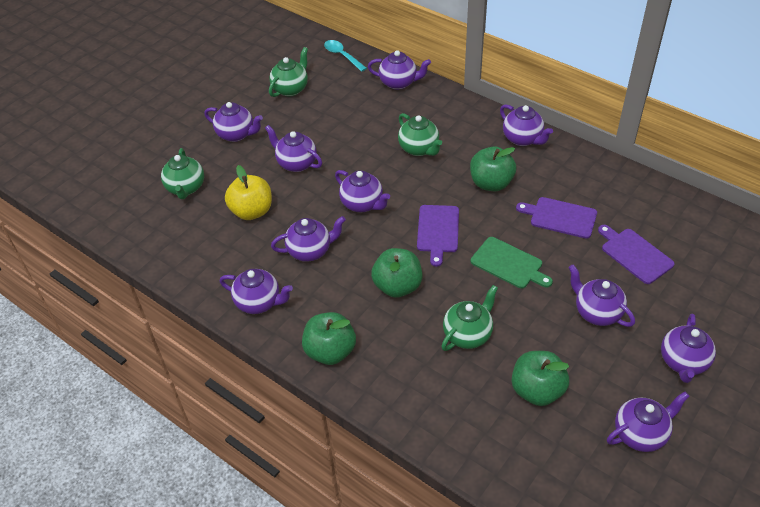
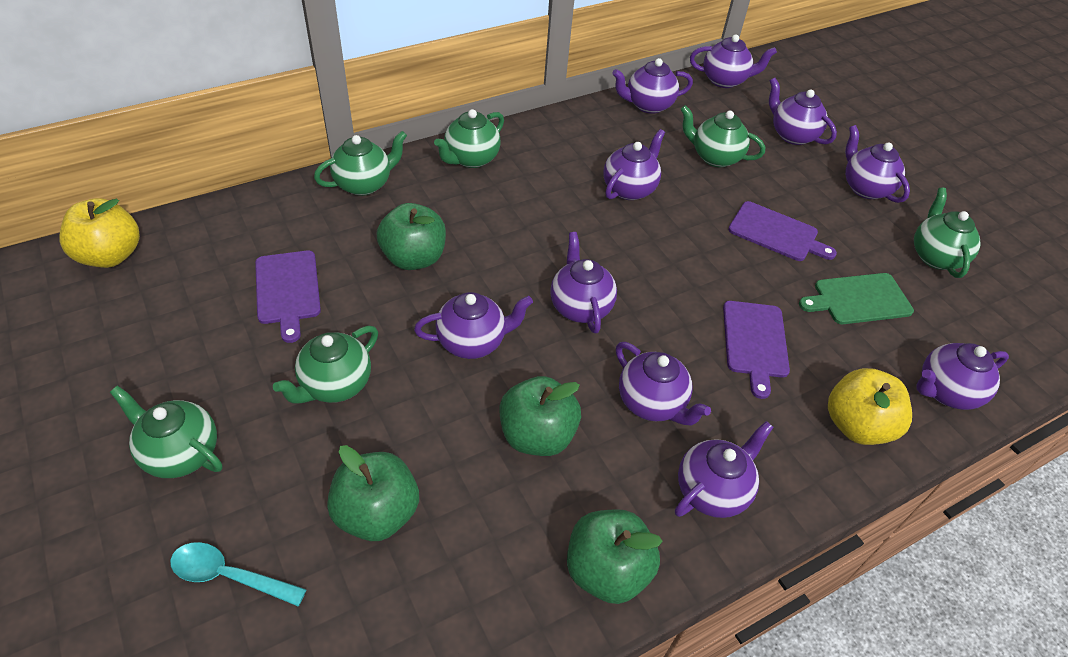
green teapot: [161,148,204,199] [269,47,308,97] [398,113,442,156] [441,285,498,351] = 4 -> [110,386,222,478] [273,326,378,403] [314,131,407,196] [434,109,504,168] [680,105,765,167] [914,188,980,278] = 6
yellow apple: [225,165,272,220] = 1 -> [59,198,140,268] [828,368,912,445] = 2

